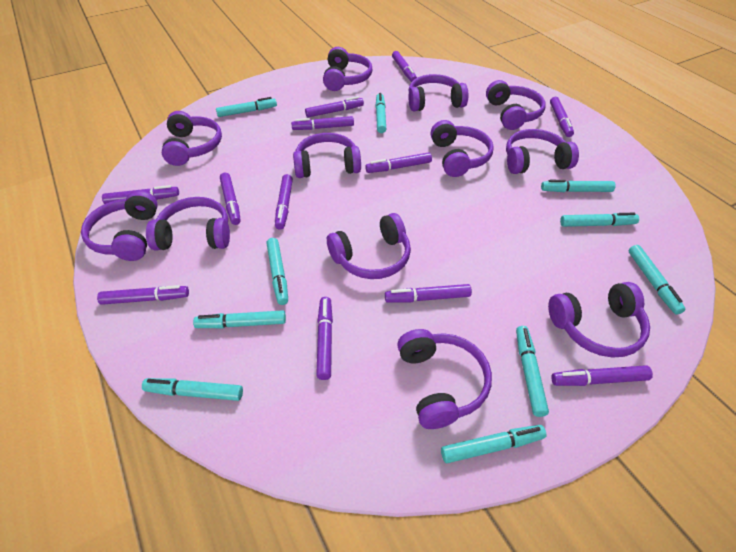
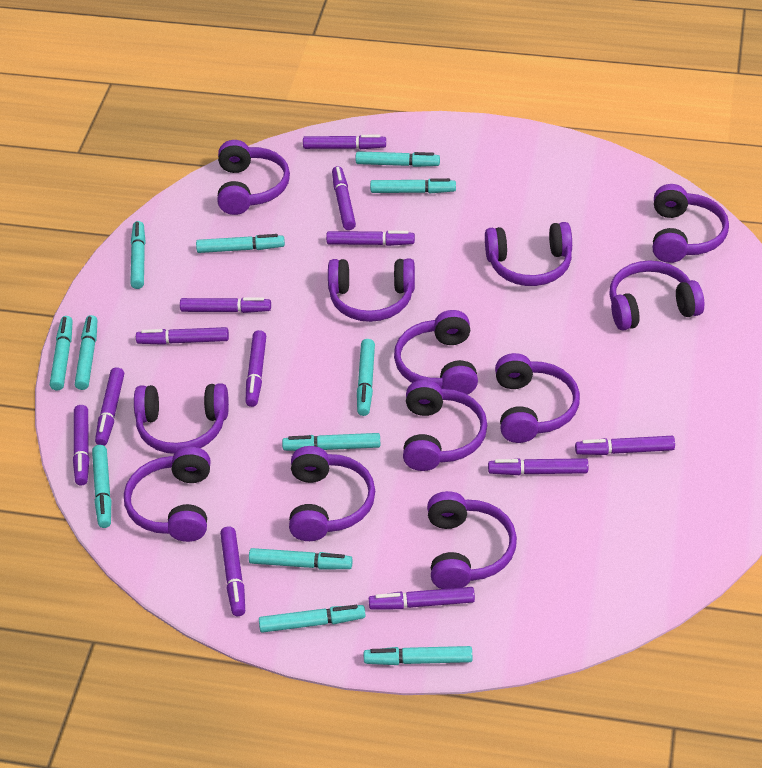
turquoise marker: [142,378,243,401] [193,310,286,328] [216,97,277,117] [266,238,288,305] [376,93,386,133] [441,425,547,463] [516,326,549,417] [541,180,616,192] [560,213,639,227] [629,245,686,315] = 10 -> [50,316,73,391] [75,315,97,390] [92,445,111,528] [130,221,146,289] [196,234,285,253] [249,548,353,569] [259,605,366,633] [282,433,380,451] [355,151,440,167] [357,339,375,416] [364,646,472,665] [370,178,456,193] = 12

